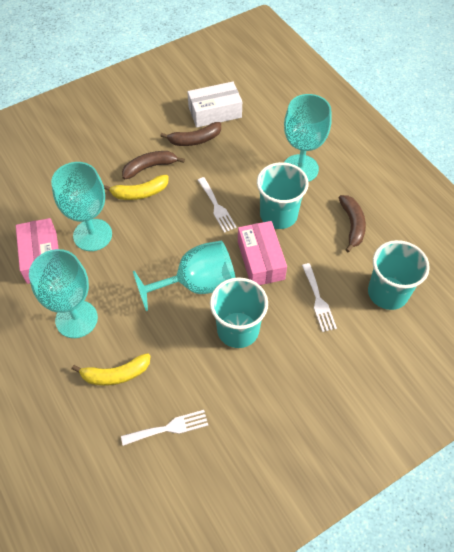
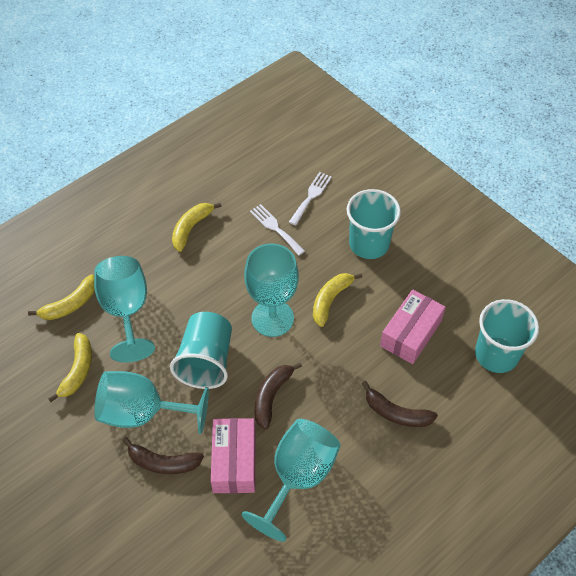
white box: [188,82,242,128] = 1 -> none = 0
white fork: [121,410,208,446] [198,177,237,233] [302,263,337,332] = 3 -> [250,204,305,256] [289,172,332,226] = 2
yellow banana: [72,353,151,386] [104,175,169,200] = 2 -> [28,274,95,320] [48,333,92,402] [172,203,222,252] [313,273,362,327] = 4

